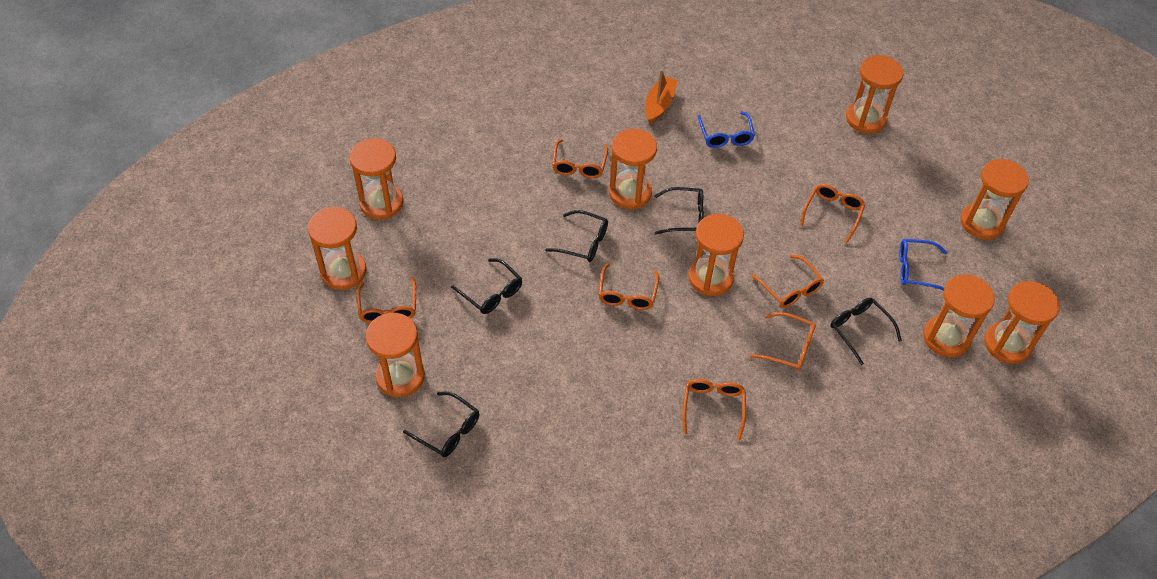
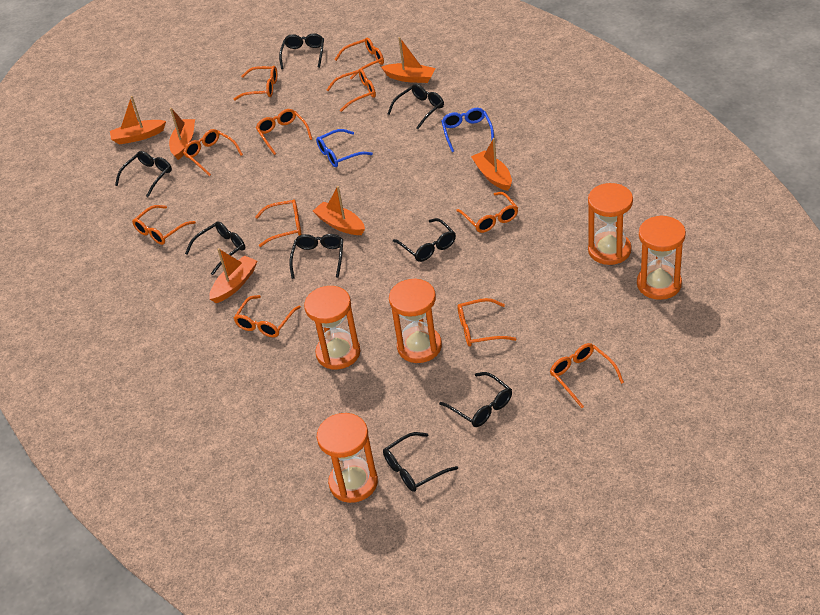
black glasses: [403,392,480,457] [451,258,522,314] [545,210,608,262] [655,187,704,235] [830,298,902,365] = 5 -> [115,151,172,197] [185,221,245,275] [279,33,324,69] [289,234,343,279] [383,432,458,492] [387,84,444,129] [393,218,456,262] [439,372,512,427] = 8
orange boat: [645,69,678,124] = 1 -> [110,96,166,145] [169,108,195,160] [209,248,257,303] [313,186,365,235] [381,37,435,83] [471,138,512,191] = 6
orange glasses: [357,277,416,323] [552,139,608,178] [599,263,659,310] [683,379,746,441] [750,312,816,371] [751,255,824,308] [800,184,865,243] = 7 -> [132,205,196,245] [183,129,243,176] [233,66,277,101] [234,295,301,337] [255,199,302,247] [256,109,312,155] [327,68,376,112] [334,37,384,79] [456,192,518,233] [457,298,516,347] [550,343,624,408] = 11
orange hourglass: [308,207,366,290] [349,138,403,220] [366,313,425,397] [609,129,657,209] [688,214,744,296] [846,55,903,134] [923,274,995,357] [961,159,1029,240] [984,281,1060,364] = 9 -> [304,286,361,370] [317,413,378,503] [389,278,442,363] [588,183,633,265] [637,215,686,300] = 5

